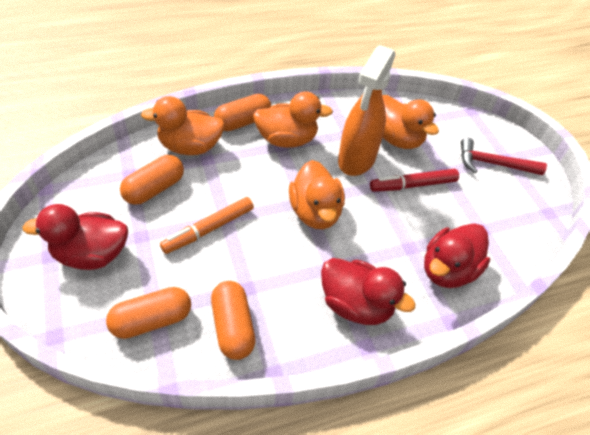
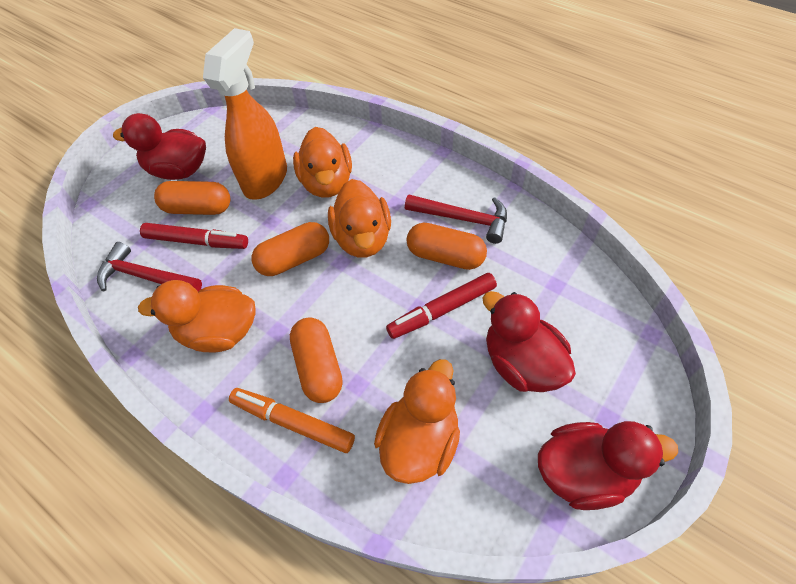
red hammer: [461,138,547,175] = 1 -> [97,242,202,291] [405,195,507,244] = 2
red marker: [370,169,459,192] = 1 -> [140,223,248,249] [386,273,497,339] = 2

